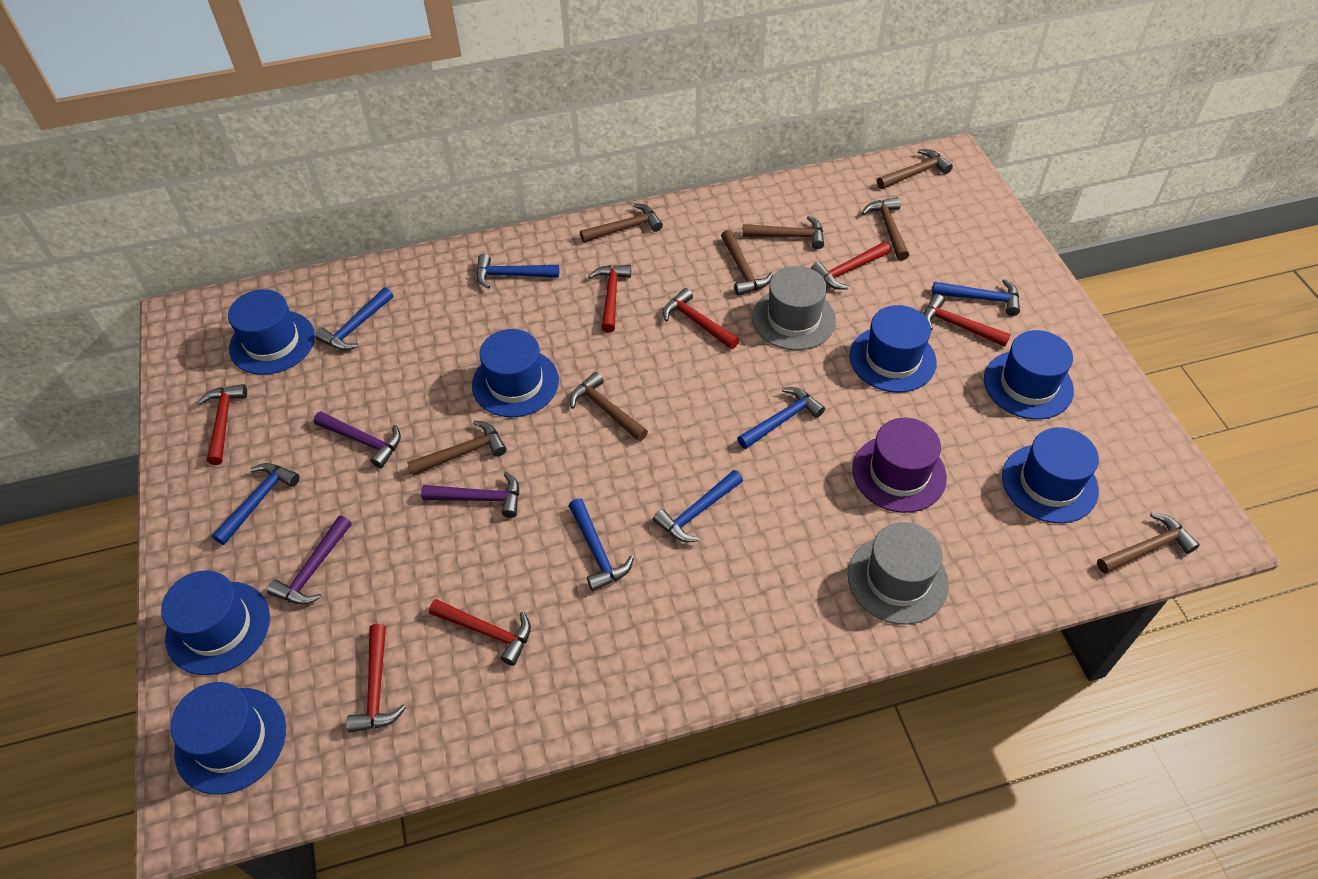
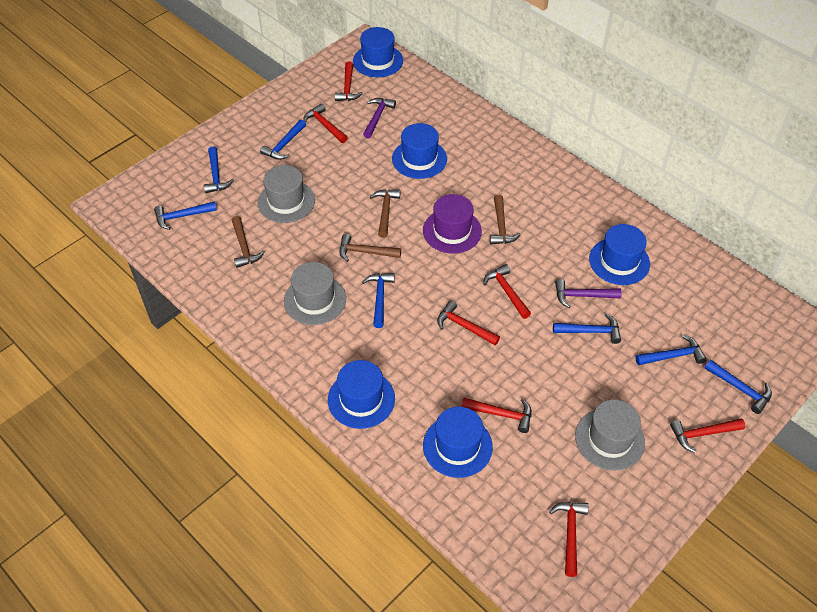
blue hat: [161,570,270,675] [170,682,286,795] [228,289,315,375] [472,329,559,417] [850,305,937,393] [984,330,1074,420] [1002,427,1099,523] = 7 -> [328,360,395,429] [353,27,403,77] [392,123,447,179] [423,407,493,478] [589,224,650,285] = 5
brown hammer: [407,420,507,476] [570,372,648,442] [580,203,663,243] [721,230,773,296] [743,216,824,249] [862,197,909,261] [877,149,953,189] [1097,513,1200,574] = 8 -> [232,216,265,268] [339,234,401,262] [370,189,400,238] [490,195,521,245] = 4
grey hat: [752,266,836,350] [848,522,949,625] = 2 -> [257,165,315,223] [284,262,346,325] [575,400,645,471] = 3
purple hammer: [267,516,352,605] [314,411,401,468] [421,472,519,518] = 3 -> [363,98,396,139] [555,279,621,308] = 2

